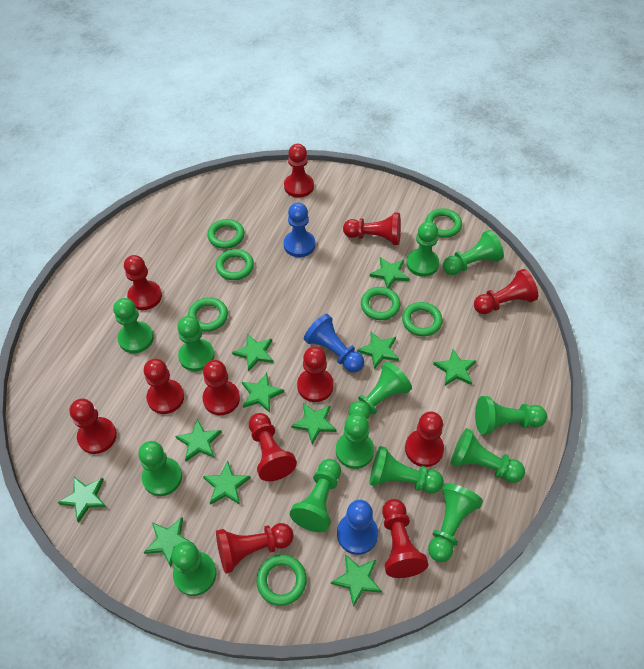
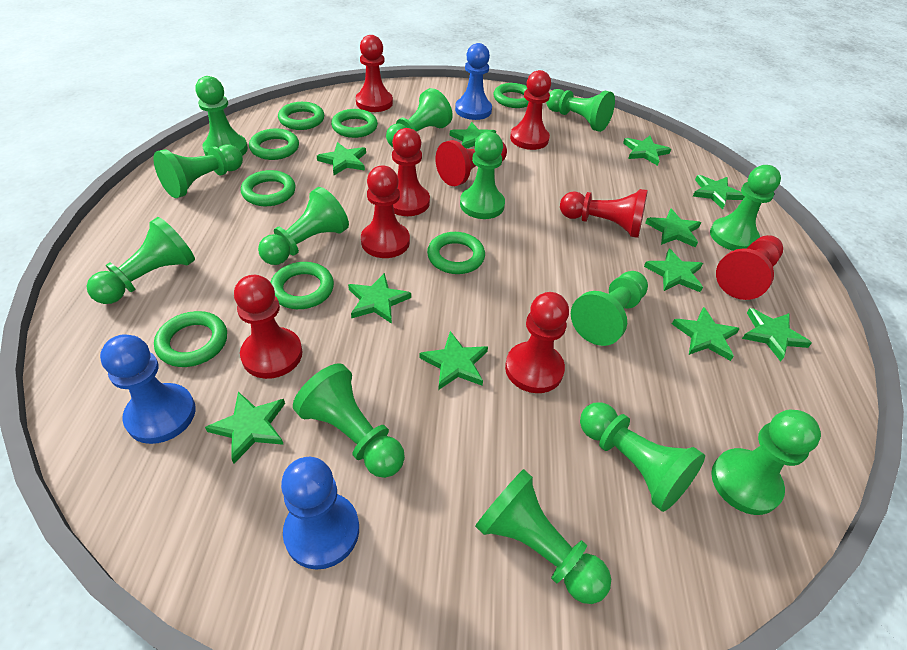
green ring: [188,297,228,332] [207,219,245,249] [216,249,254,280] [257,555,307,606] [361,287,400,320] [402,302,443,336] [425,208,462,238] = 7 -> [154,311,227,367] [241,170,296,206] [249,129,299,160] [270,262,334,309] [278,102,324,130] [331,109,378,138] [427,232,485,274] [494,83,529,108] = 8
red pawn: [70,399,117,454] [124,255,162,310] [144,359,184,414] [202,360,240,415] [216,523,294,574] [249,413,297,481] [284,144,314,198] [297,347,334,402] [343,213,401,245] [382,499,428,578] [405,411,444,467] [474,269,538,314] = 12 -> [234,275,303,379] [356,35,393,112] [361,166,410,258] [392,128,430,216] [436,140,507,186] [505,292,569,393] [510,70,551,150] [560,189,648,238] [716,235,783,300] = 9

